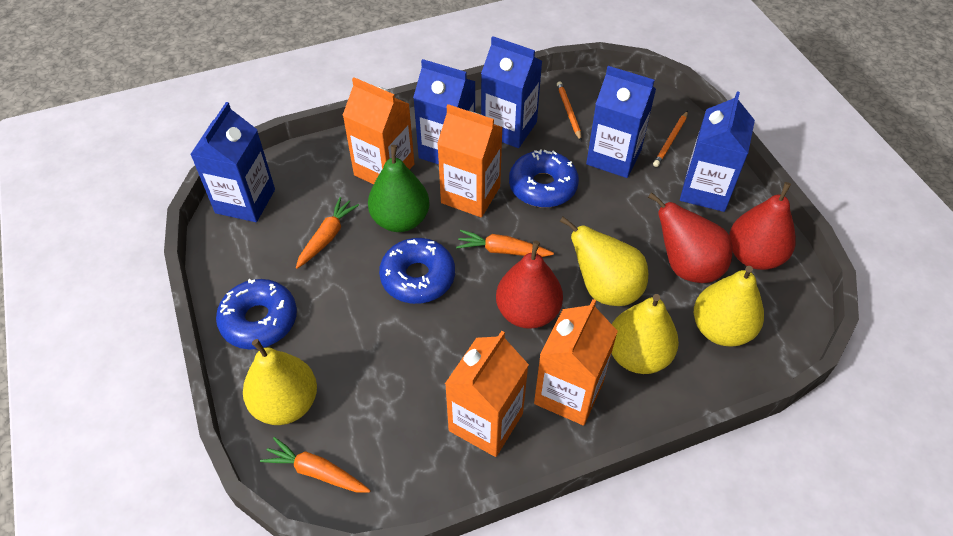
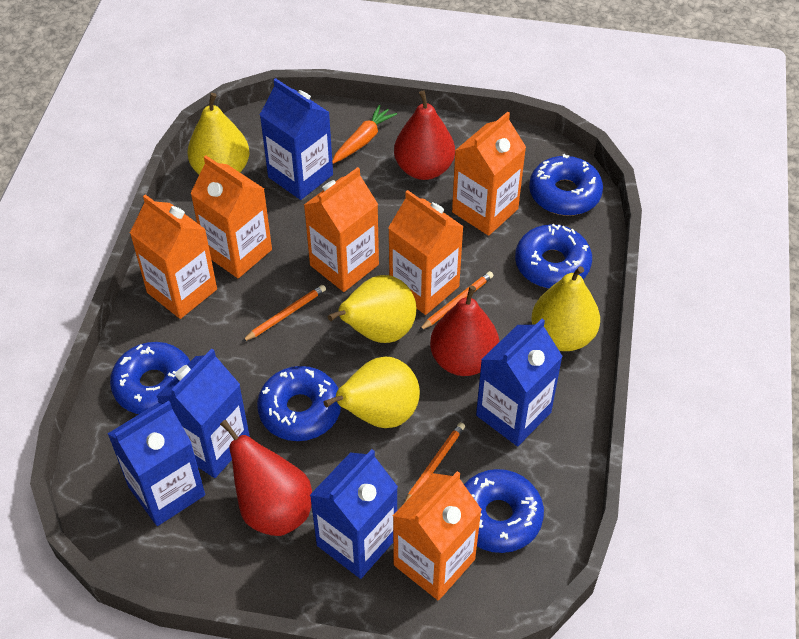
blue donut: [216,279,297,349] [379,238,455,304] [509,150,579,208] = 3 -> [110,342,190,414] [257,366,341,441] [464,469,544,553] [515,224,592,288] [529,154,603,216] = 5
green pear: [368,145,430,232] = 1 -> none = 0
orange carrot: [260,437,371,493] [296,197,359,269] [456,230,554,257] = 3 -> [332,105,397,164] = 1
orange carton: [343,77,414,184] [437,104,503,217] [445,331,529,457] [534,299,618,425] = 4 -> [130,194,217,319] [190,156,272,278] [304,167,379,292] [388,190,464,315] [393,471,482,600] [452,112,526,236] = 6
orange pencil: [557,81,582,141] [653,111,688,167] = 2 -> [242,285,326,342] [404,422,465,503] [419,271,494,331] = 3

